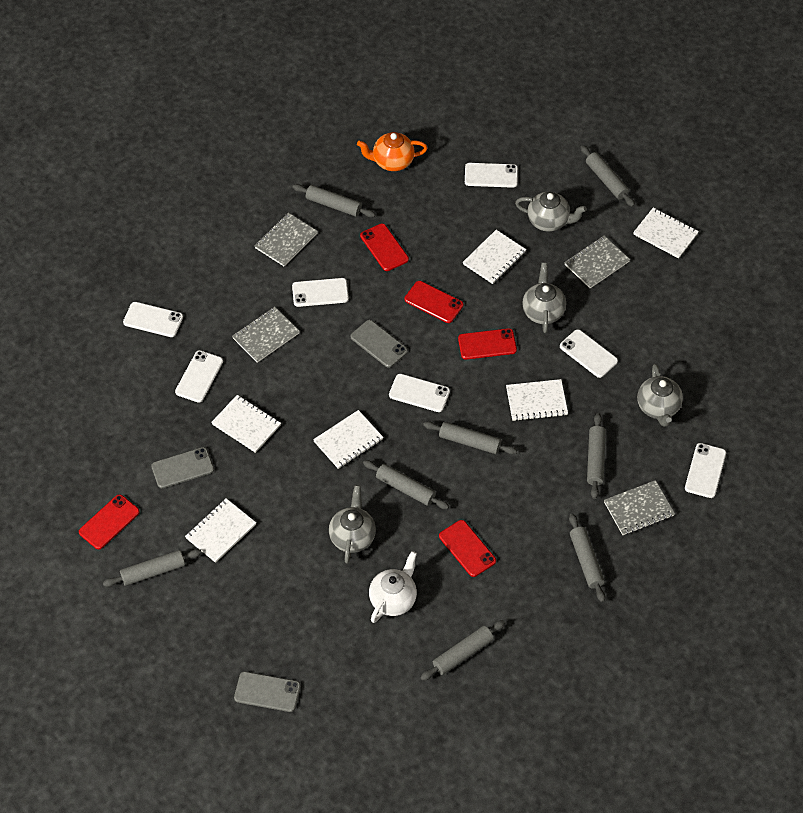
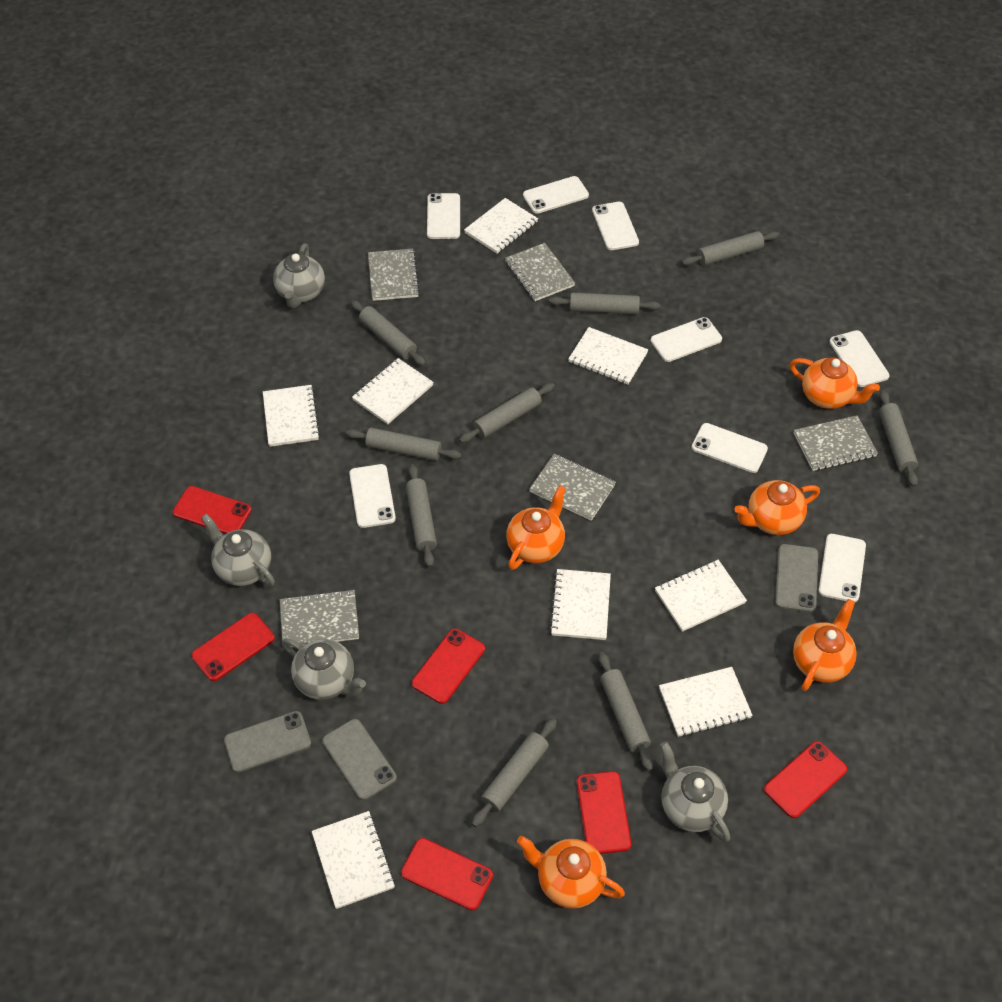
grey notebook: [232,307,300,363] [254,213,318,266] [564,236,630,288] [604,480,675,535] = 4 -> [280,589,359,647] [368,249,420,301] [505,243,575,301] [529,454,616,521] [794,415,878,471] = 5
grey rolling pin: [103,549,202,587] [292,184,375,217] [363,460,449,509] [420,620,505,681] [423,421,517,455] [569,513,605,602] [580,145,635,207] [587,413,606,499] = 8 -> [346,428,462,461] [351,300,426,366] [406,464,437,567] [459,383,555,443] [472,718,557,827] [549,293,660,314] [598,652,653,771] [682,231,779,266] [879,390,918,487] = 9
orange teapot: [357,132,428,171] = 1 -> [506,485,566,570] [517,836,625,909] [734,480,820,535] [790,358,880,409] [793,599,857,691] = 5
red phone: [79,494,140,549] [360,224,409,271] [404,281,463,323] [439,520,496,577] [458,328,517,360] = 5 -> [173,486,252,534] [192,613,275,681] [401,838,493,910] [412,629,485,704] [577,771,631,854] [764,741,847,818] = 6
white notebook: [185,498,256,563] [211,395,281,453] [313,410,383,469] [463,230,526,284] [506,379,568,421] [633,208,699,258] = 6 -> [263,385,320,447] [312,811,395,909] [352,358,434,424] [464,198,538,254] [550,569,611,640] [568,327,648,385] [655,560,747,632] [659,667,753,737] = 8
white phone: [123,302,183,337] [175,350,223,403] [292,278,349,307] [389,374,450,412] [465,163,518,188] [560,329,618,378] [685,443,726,498] = 7 -> [349,464,396,528] [427,193,460,239] [523,176,589,214] [592,202,639,250] [651,317,722,362] [692,423,768,473] [819,534,866,602] [829,330,889,387] = 8
white teapot: [369,551,417,623] = 1 -> none = 0

